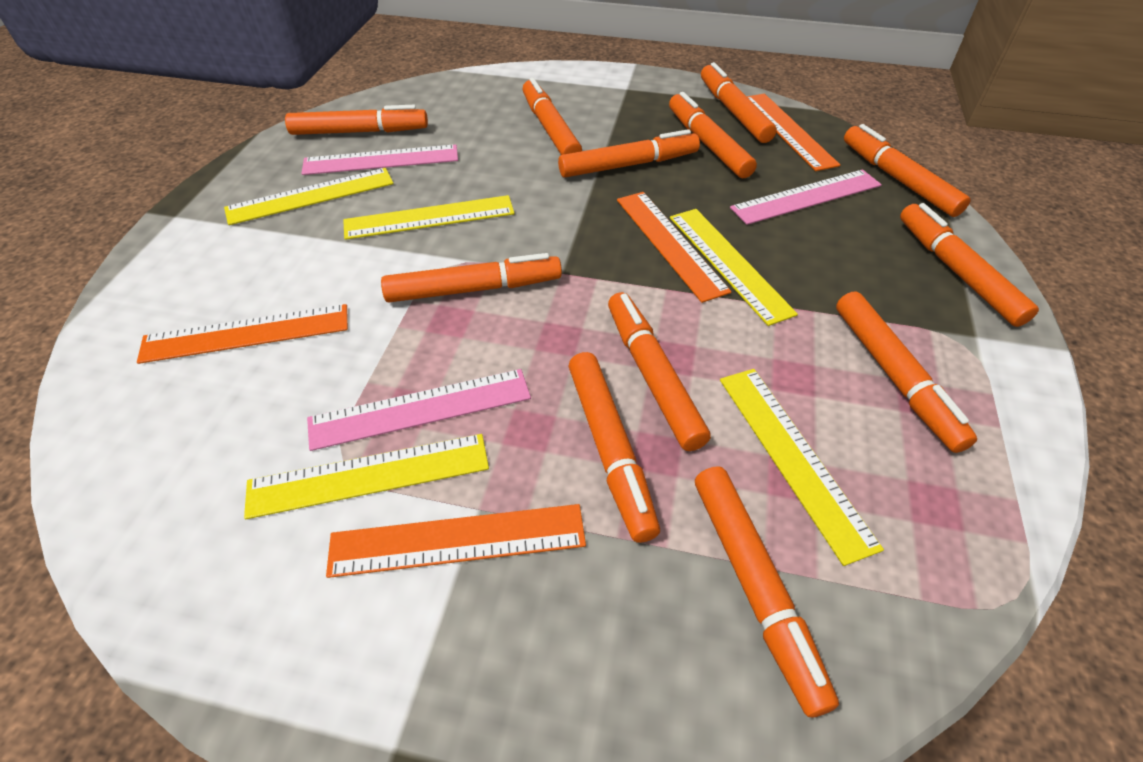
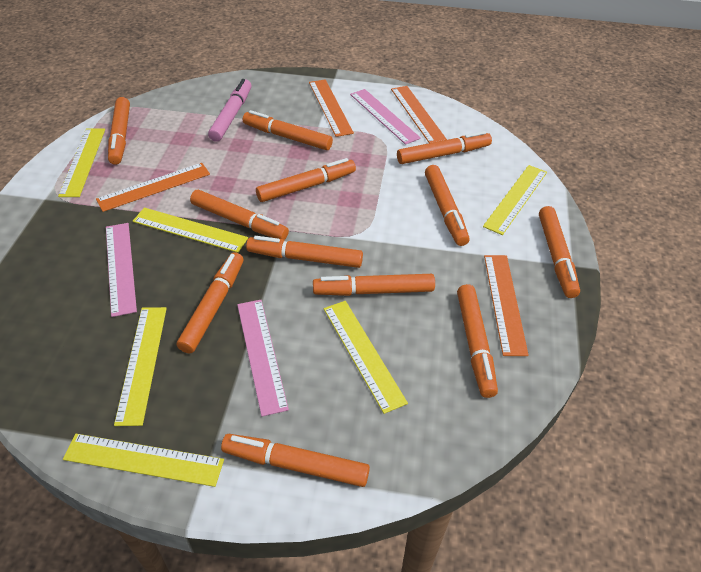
pink marker: none = 0 -> [208,79,251,142] = 1
yellow ruler: [224,168,394,225] [244,434,489,519] [343,195,515,240] [670,209,798,326] [720,369,884,566] = 5 -> [58,128,105,197] [63,434,224,487] [114,307,167,426] [133,207,248,253] [324,301,408,414] [483,165,547,235] = 6

